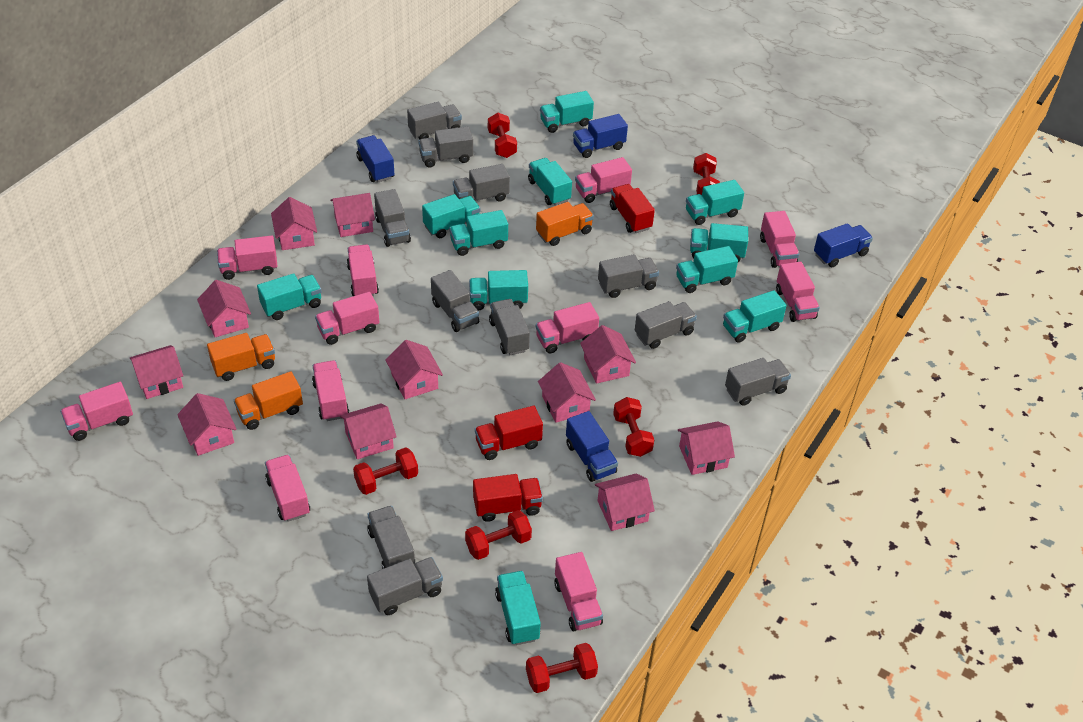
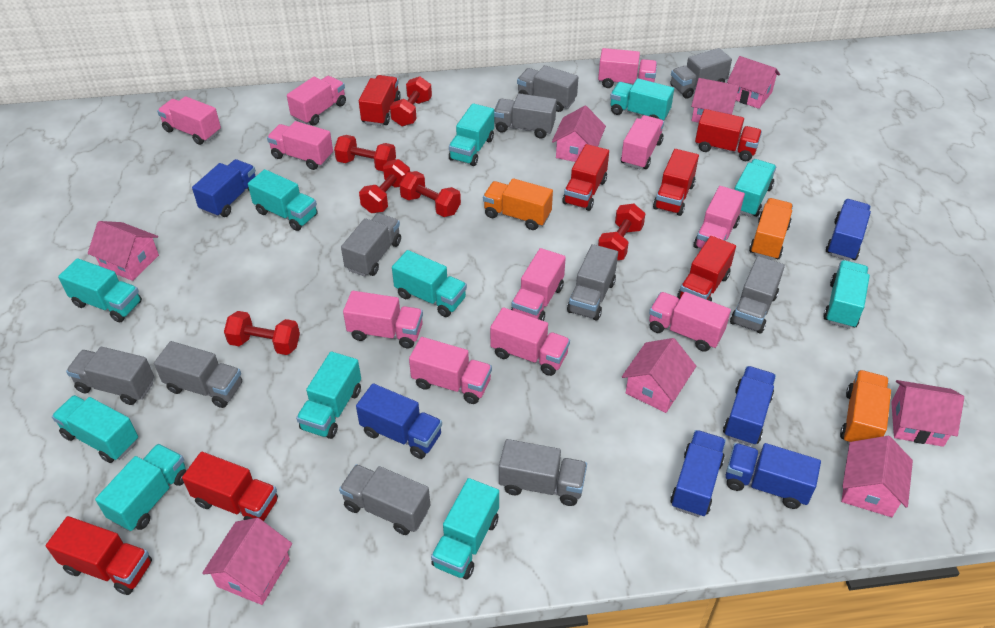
blue truck: [356,135,395,182] [566,411,618,482] [573,114,628,158] [814,223,873,267] = 4 -> [192,159,256,217] [356,383,442,459] [670,430,726,517] [723,366,776,446] [726,443,821,509] [826,199,871,261] = 6
grey truck: [367,506,415,569] [367,557,443,615] [374,189,411,247] [407,102,462,140] [419,127,473,168] [431,270,479,332] [453,164,510,201] [489,299,530,355] [598,254,659,298] [635,301,697,349] [725,358,791,406] = 11 -> [66,347,154,405] [154,341,242,408] [339,464,430,535] [341,213,401,277] [494,93,557,139] [499,439,587,506] [517,65,578,112] [567,244,618,321] [670,48,732,99] [730,256,785,334] = 10
pink house: [130,345,183,399] [177,393,237,456] [197,280,251,337] [271,197,317,250] [330,193,375,237] [340,404,397,459] [385,340,443,399] [538,362,596,423] [580,325,636,384] [595,473,655,531] [678,421,735,475] = 11 -> [88,221,159,281] [202,518,292,605] [552,106,606,162] [622,338,696,413] [691,78,739,123] [727,56,780,109] [841,436,913,517] [891,380,964,447] = 8
red truck: [473,474,543,522] [475,406,543,460] [610,184,655,233] = 3 -> [46,516,152,595] [182,452,278,521] [359,75,401,126] [563,144,609,211] [653,149,699,216] [677,236,736,302] [695,109,762,161] = 7

